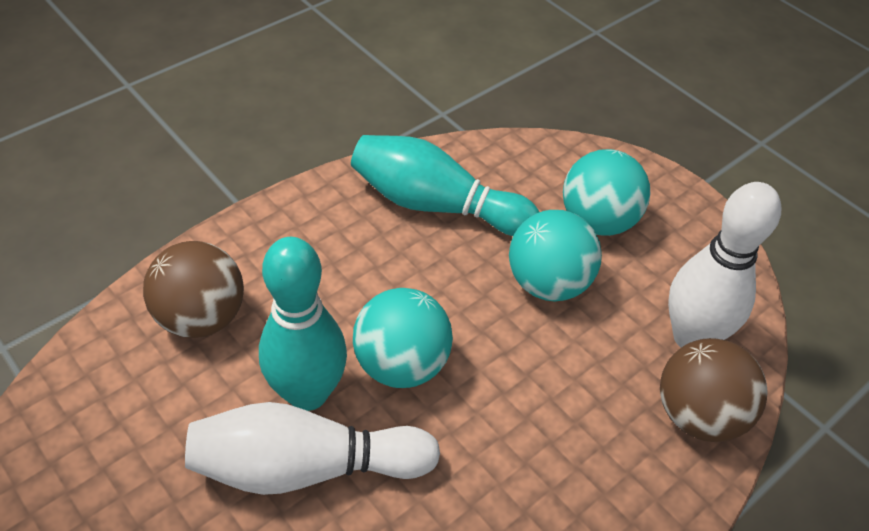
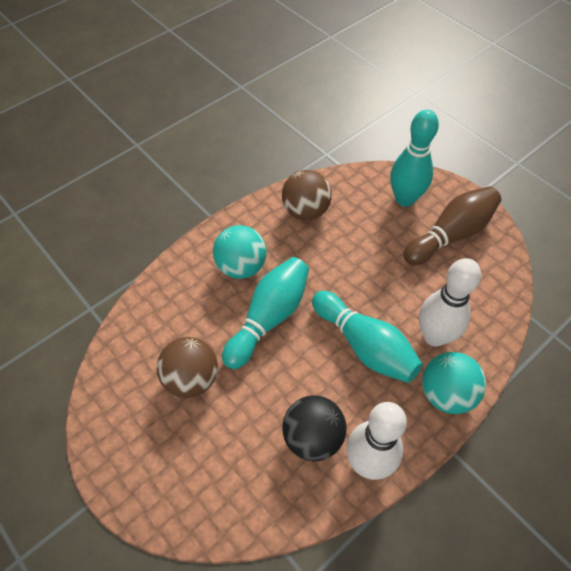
black ball: none = 0 -> [282,395,347,461] = 1
brown bowling pin: none = 0 -> [404,186,501,265] = 1
turquoise ball: [353,288,453,388] [509,210,602,301] [563,149,651,236] = 3 -> [213,225,266,279] [422,352,486,414] = 2
turquoise bowling pin: [259,237,347,411] [351,135,539,236] = 2 -> [222,257,309,369] [312,291,423,383] [390,110,439,207] = 3

